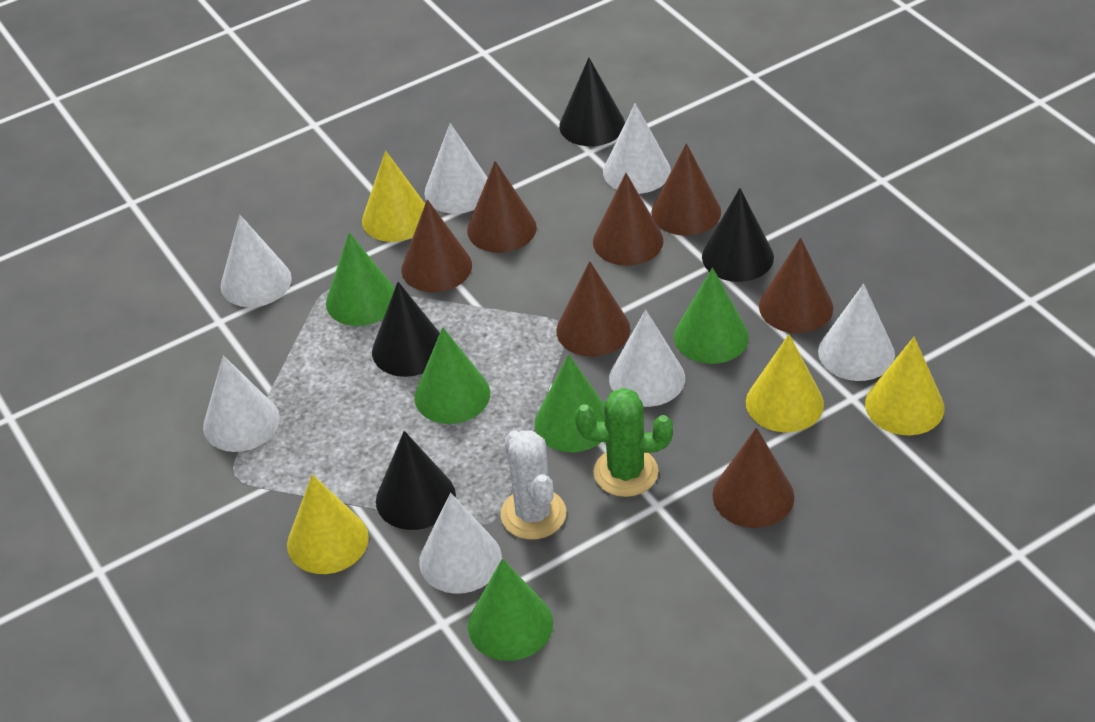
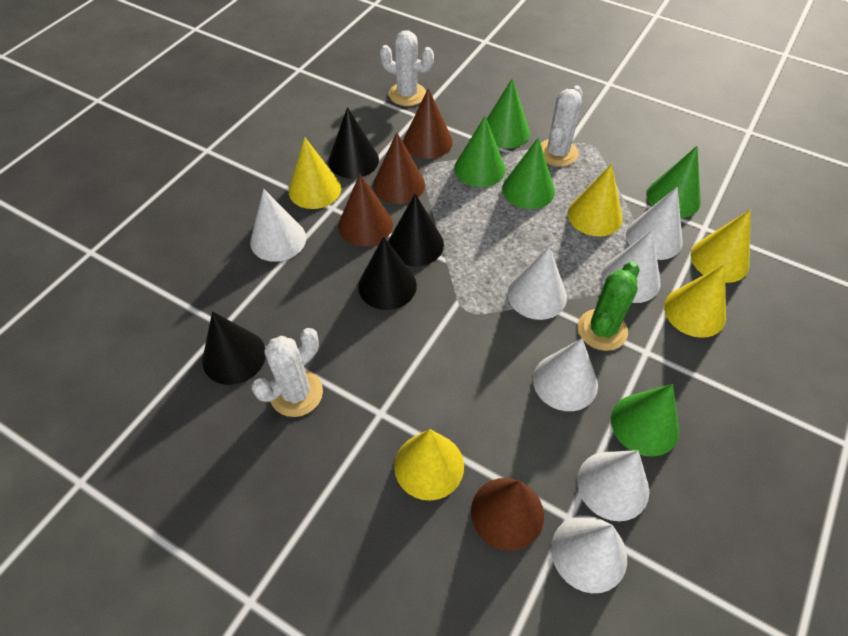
brown cone: [401,199,472,292] [467,161,537,253] [556,261,631,357] [593,173,664,266] [651,143,721,236] [712,427,794,528] [759,238,833,333] = 7 -> [338,174,393,246] [373,132,425,204] [403,88,453,159] [471,478,544,551] = 4
white cactus: [501,430,566,540] = 1 -> [252,328,323,417] [380,30,434,106] [541,86,582,167] = 3
yellow cone: [287,474,369,574] [362,151,425,242] [746,334,824,432] [865,337,945,436] = 4 -> [289,137,341,209] [394,429,464,501] [568,164,622,236] [664,264,726,338] [691,209,751,283] = 5

